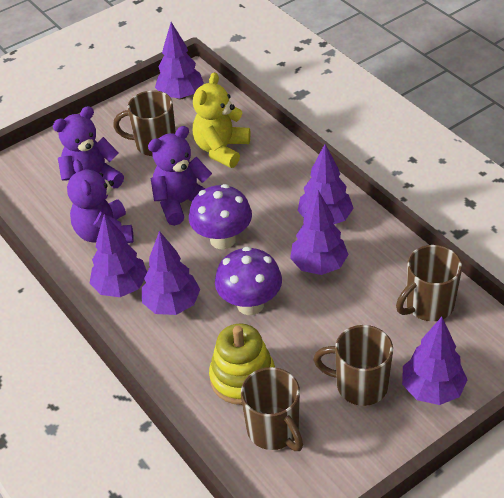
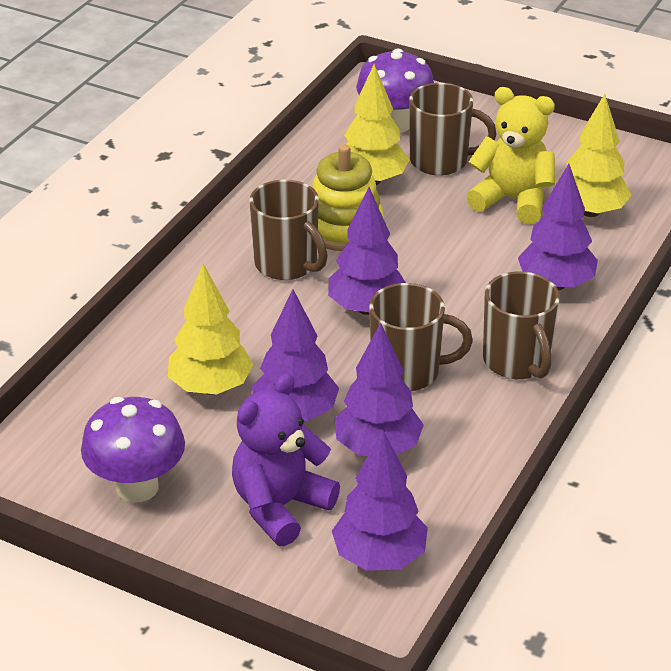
purple teddy bear: [53,106,124,188] [67,159,134,243] [148,126,212,226] = 3 -> [232,373,340,546] = 1
purple tree: [90,214,147,297] [142,231,200,315] [155,22,204,99] [290,190,349,275] [298,144,354,224] [402,317,468,405] = 6 -> [252,289,339,421] [328,187,406,315] [332,430,428,571] [334,323,424,456] [518,164,598,290] = 5
yellow tree: none = 0 -> [168,264,253,395] [344,64,410,185] [558,94,631,217] = 3

